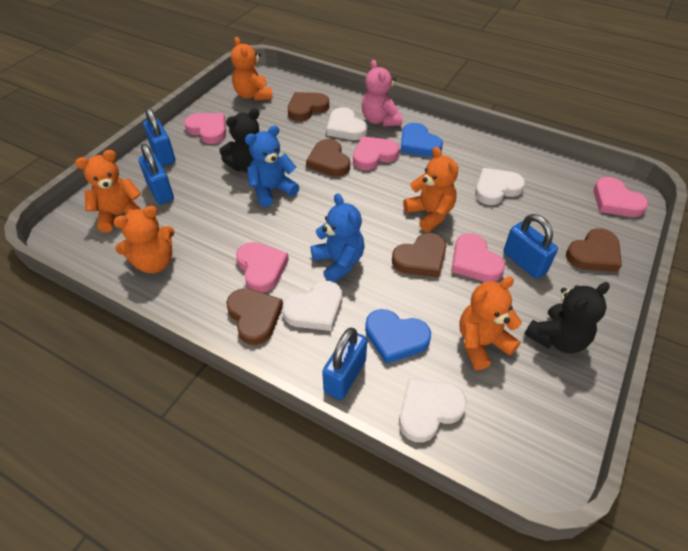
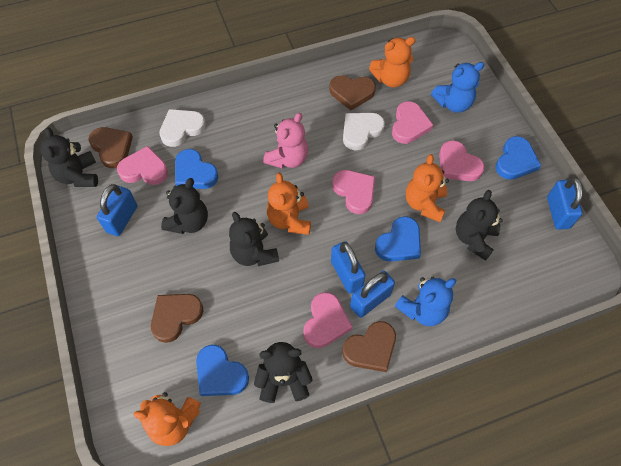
black teddy bear: [219,108,261,173] [524,282,610,353] = 2 -> [40,128,98,187] [161,178,208,234] [229,212,279,266] [254,342,313,403] [456,190,503,261] = 5
blue heart: [365,309,431,364] [400,123,443,157] = 2 -> [175,149,218,189] [196,345,249,396] [375,216,421,262] [496,136,541,180] = 4
brown heart: [226,288,283,345] [288,92,329,121] [306,139,350,177] [392,233,446,278] [566,228,622,272] = 5 -> [88,127,133,168] [151,294,203,343] [329,75,376,110] [342,321,396,372] = 4
orange teddy bear: [75,150,141,233] [114,206,174,273] [231,37,273,101] [403,147,458,232] [459,277,522,370] = 5 -> [134,392,201,446] [267,173,311,235] [369,37,415,88] [406,154,449,222] = 4
white heart: [282,281,342,331] [327,107,367,140] [399,378,467,442] [475,168,525,205] = 4 -> [159,109,206,147] [343,113,385,150] = 2

